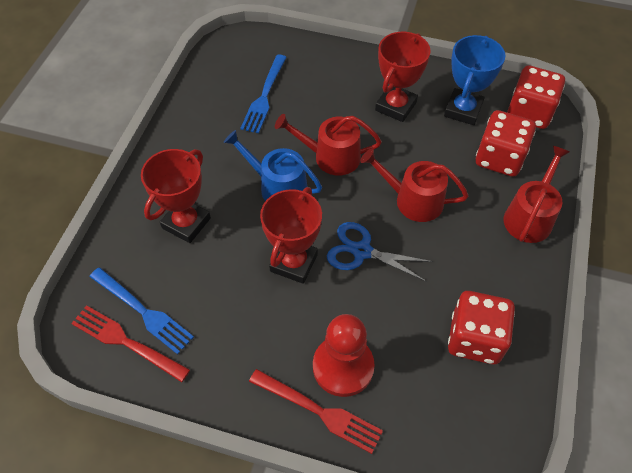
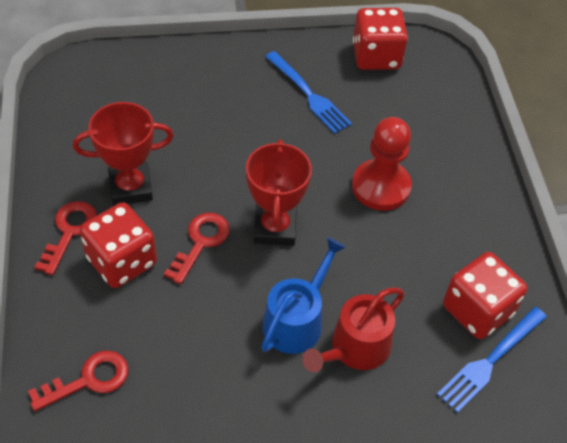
blue scissors: [327,222,433,282] = 1 -> none = 0
blue trophy: [444,35,505,125] = 1 -> none = 0
red fork: [71,305,190,382] [249,369,383,454] = 2 -> none = 0
red key: none = 0 -> [28,350,128,411] [35,201,97,275] [164,213,230,284] = 3
red trophy: [141,149,211,243] [260,187,322,284] [375,32,431,122] = 3 -> [73,102,174,206] [246,140,312,246] = 2
red watering can: [275,114,382,175] [360,149,469,222] [504,146,570,243] = 3 -> [302,287,405,372] = 1

